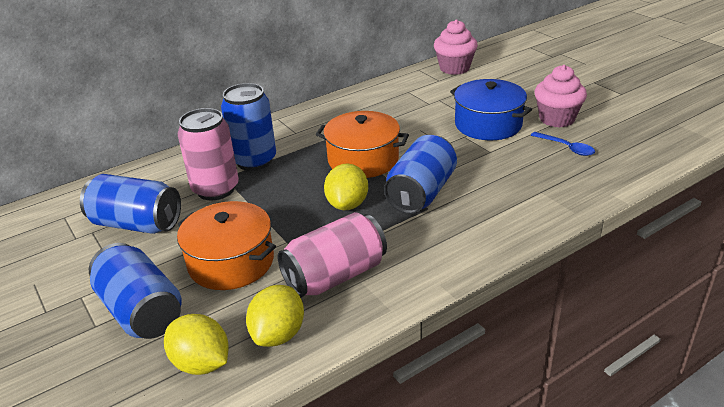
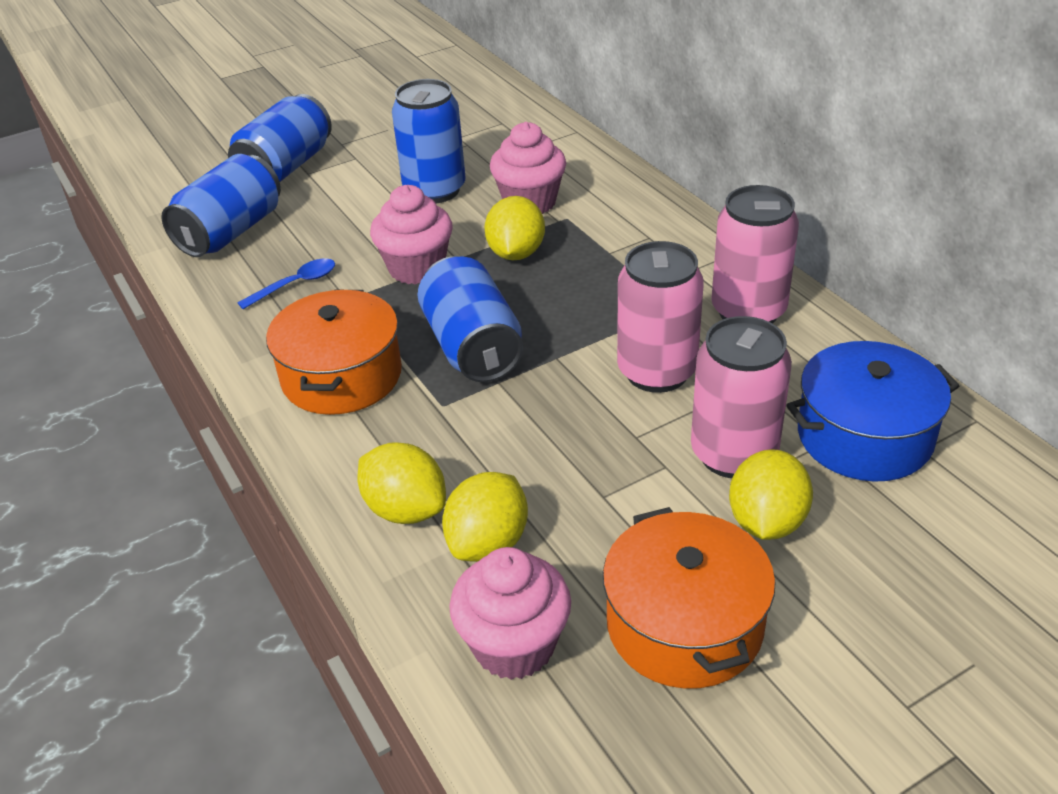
pink can: [178,108,239,200] [278,212,387,297] = 2 -> [617,241,704,393] [691,316,792,478] [711,185,799,324] = 3
pink cupcake: [434,20,478,75] [535,65,587,128] = 2 -> [370,185,453,284] [449,547,571,680] [490,122,566,214] = 3
yellow lemon: [164,314,229,375] [246,285,304,347] [324,163,368,210] = 3 -> [357,442,446,524] [442,472,528,562] [484,196,545,260] [729,449,813,540] = 4

